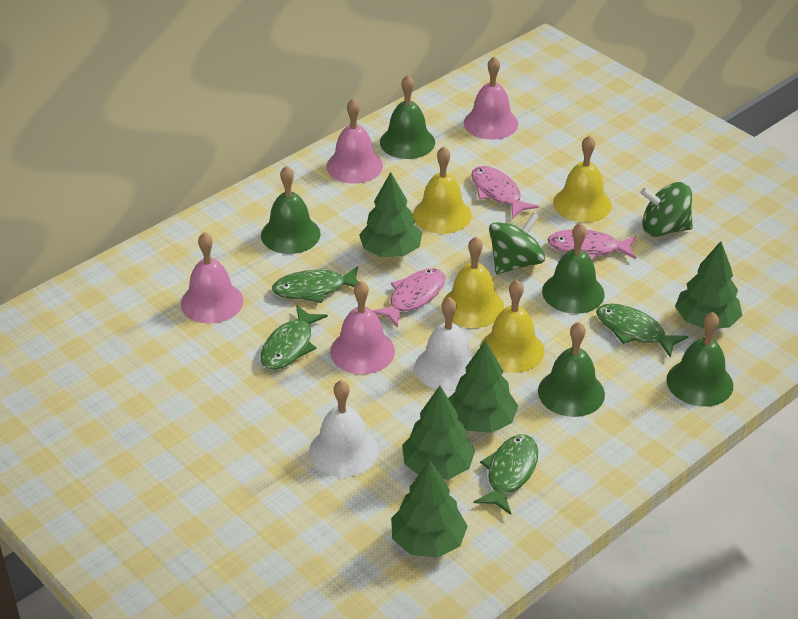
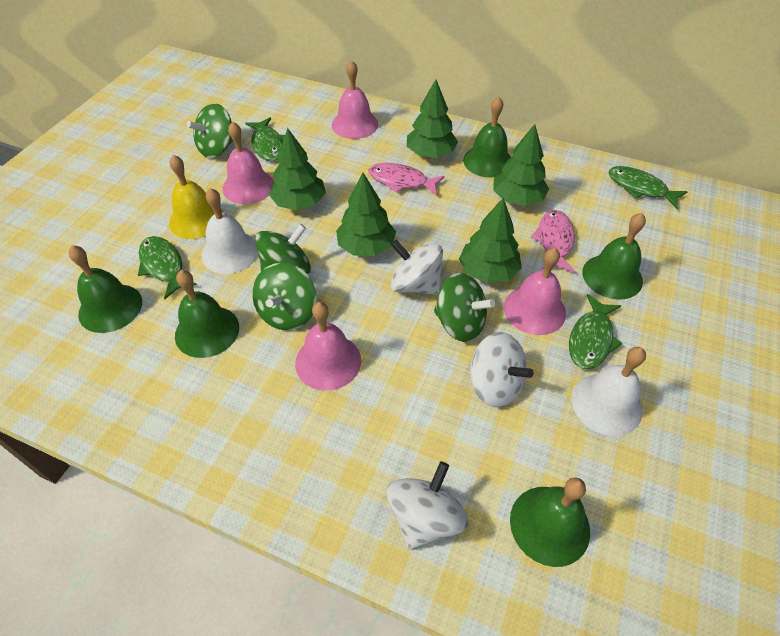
green spinning top: [489,212,545,274] [640,182,693,237] = 2 -> [187,103,233,158] [252,263,317,330] [255,224,311,274] [434,273,495,342] = 4
pink fish: [372,268,445,328] [471,166,539,219] [548,229,636,260] = 3 -> [368,163,444,196] [531,210,575,273] = 2
white spinning top: none = 0 -> [387,461,468,550] [391,240,443,295] [469,332,534,407] = 3
yellow bell: [413,146,472,234] [442,237,504,328] [480,280,545,373] [553,135,612,222] = 4 -> [169,155,224,239] = 1

